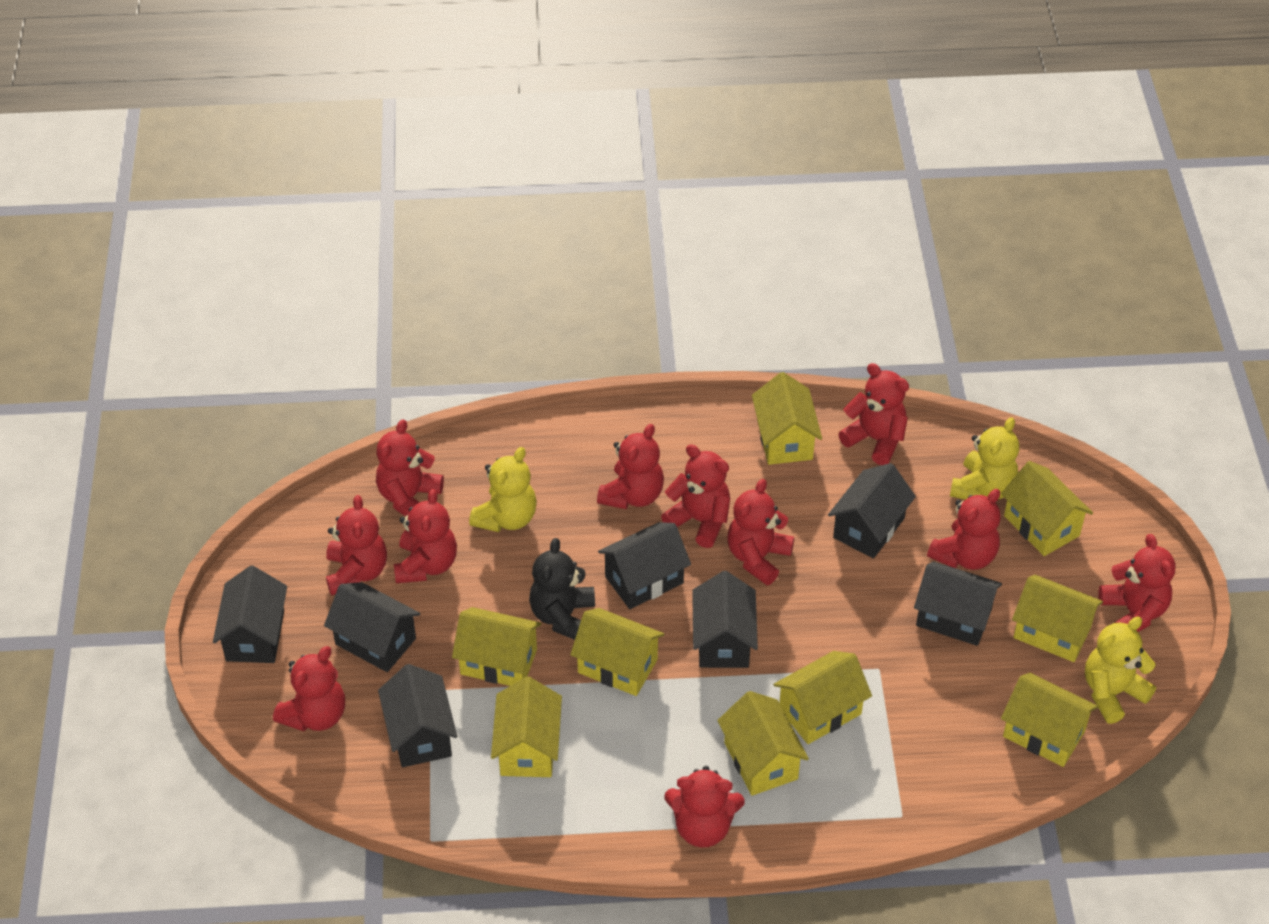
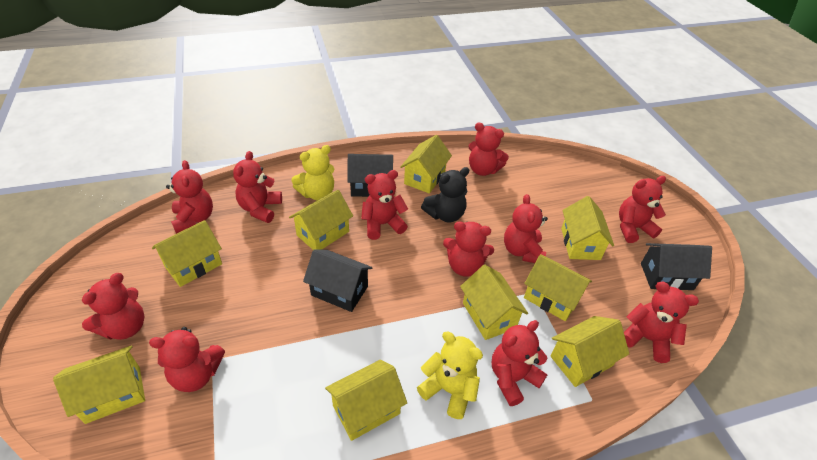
black house: [213,566,287,663] [324,582,421,672] [378,664,457,767] [598,522,691,609] [692,571,758,668] [828,463,916,558] [914,561,1002,646] = 7 -> [303,249,372,312] [347,154,393,197] [641,243,712,290] = 3
yellow teddy bear: [469,447,537,532] [950,417,1019,500] [1085,617,1156,724] = 3 -> [291,145,334,200] [417,331,483,419] = 2

